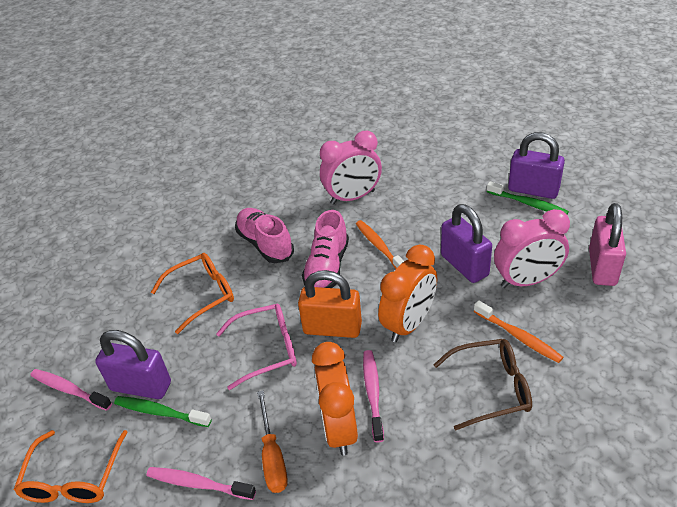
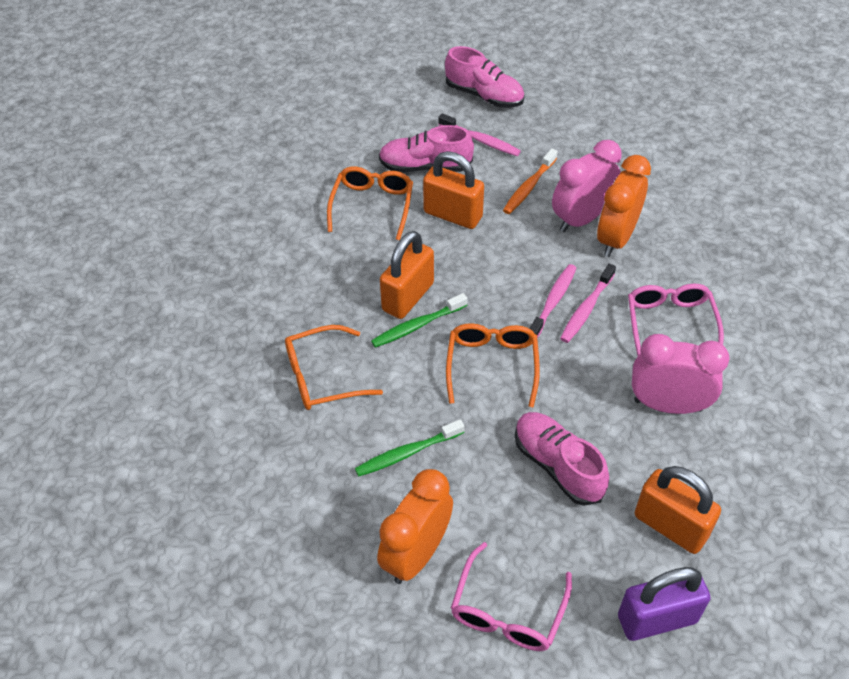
brown glasses: [433,339,532,431] = 1 -> none = 0
orange glasses: [14,430,128,503] [151,253,234,334] = 2 -> [285,325,383,410] [327,167,413,240] [446,323,540,408] = 3
orange padlock: [298,270,362,338] = 1 -> [380,231,434,319] [423,151,484,229] [635,466,721,554] = 3
orange screwdriver: [257,390,288,493] = 1 -> none = 0
orange toothbrush: [356,220,404,269] [474,300,563,363] = 2 -> [503,149,558,214] = 1
pink glasses: [216,304,297,390] = 1 -> [451,542,572,651] [628,284,724,356] = 2
pink padlock: [589,203,626,286] = 1 -> none = 0
pink shoe: [235,208,294,263] [302,210,349,288] = 2 -> [379,125,474,173] [445,46,525,108] [515,412,609,506] = 3
purple padlock: [95,330,171,399] [441,204,492,283] [508,132,565,199] = 3 -> [618,567,711,641] = 1

